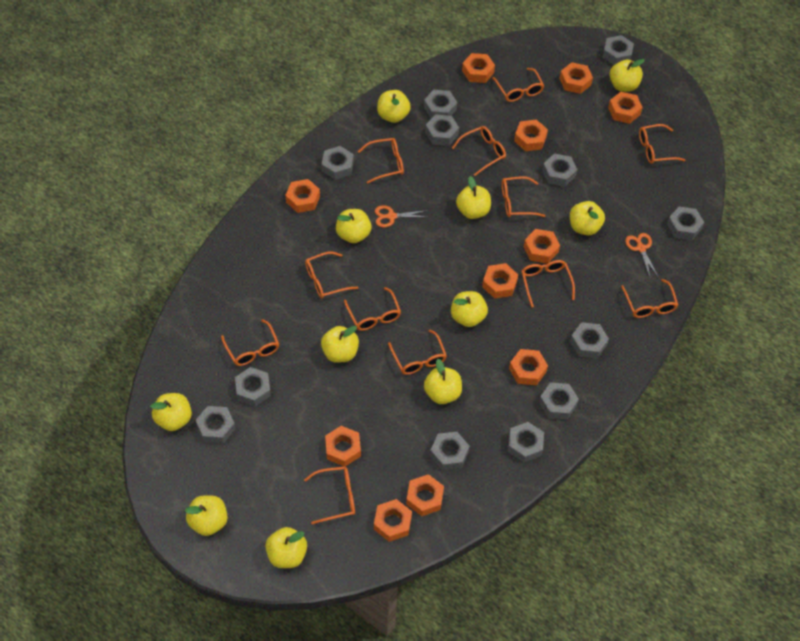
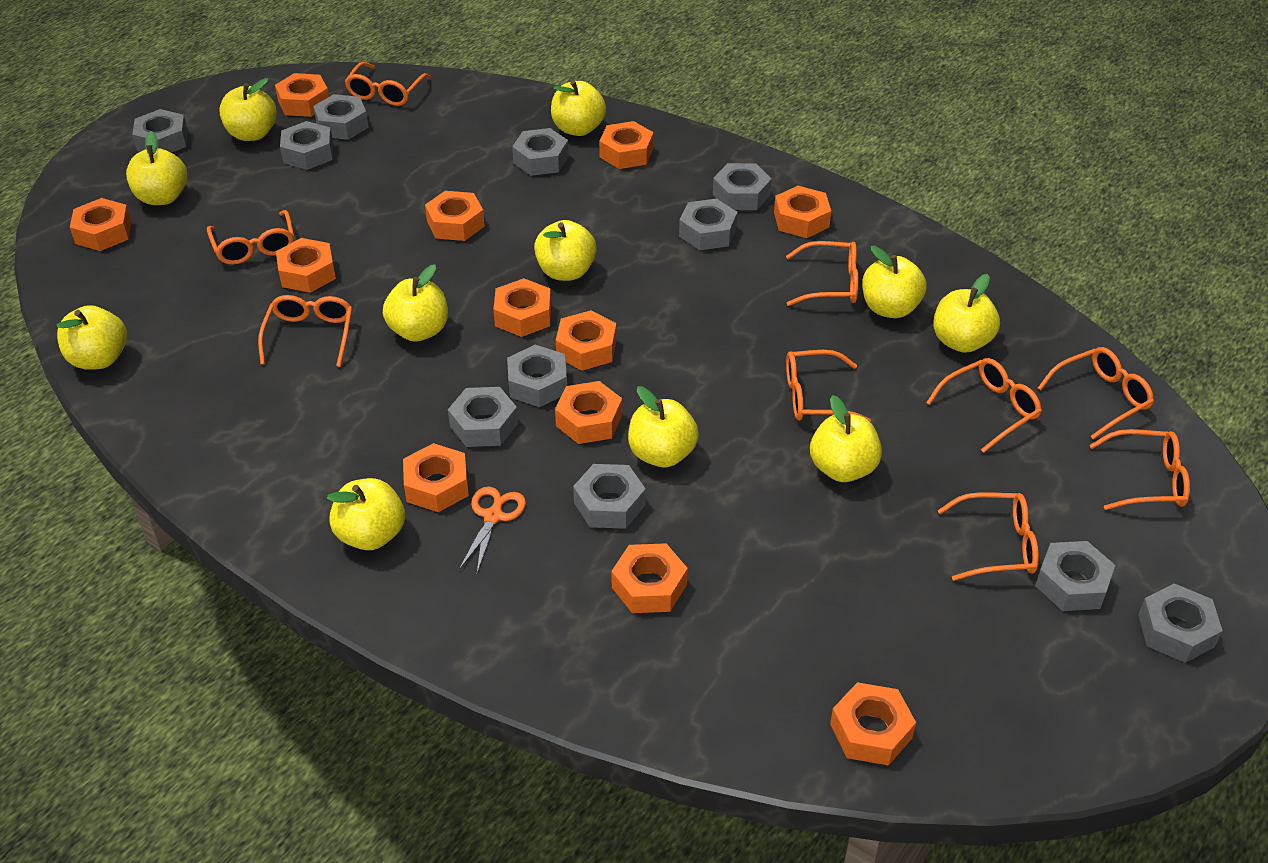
grey nut: [196,406,236,444] [235,367,271,407] [321,146,354,180] [424,90,457,119] [425,114,459,146] [430,432,469,470] [508,422,544,462] [539,382,579,419] [542,153,577,187] [570,322,609,358] [602,35,634,65] [667,206,704,240] = 12 -> [132,109,188,153] [280,121,333,170] [313,94,369,140] [448,387,518,447] [507,345,567,407] [512,128,569,176] [573,464,646,529] [679,198,738,250] [713,163,772,210] [1035,541,1115,611] [1138,583,1223,663] = 11
orange glasses: [221,319,279,366] [304,466,355,524] [305,252,358,298] [344,287,401,331] [358,138,404,184] [388,330,447,375] [452,126,506,176] [492,68,544,102] [502,176,545,217] [521,260,575,308] [621,279,678,318] [639,124,686,164] = 12 -> [207,210,294,265] [258,295,353,367] [345,62,431,106] [786,241,859,306] [786,350,871,422] [926,358,1042,453] [938,492,1039,581] [1038,347,1154,440] [1089,429,1190,510] = 9
orange nut: [285,179,320,213] [325,426,361,467] [374,499,412,542] [406,474,444,516] [462,53,495,83] [482,263,518,299] [509,349,548,385] [514,120,548,151] [524,229,560,264] [559,62,593,94] [608,92,643,124] = 11 -> [70,198,131,251] [275,73,329,117] [276,238,336,293] [403,443,469,512] [425,191,485,241] [493,278,551,337] [555,381,622,444] [556,310,617,371] [599,121,654,169] [611,543,688,613] [774,186,831,238] [830,682,916,766] = 12
orange scissors: [375,205,428,227] [625,233,658,277] = 2 -> [459,487,526,573] = 1

